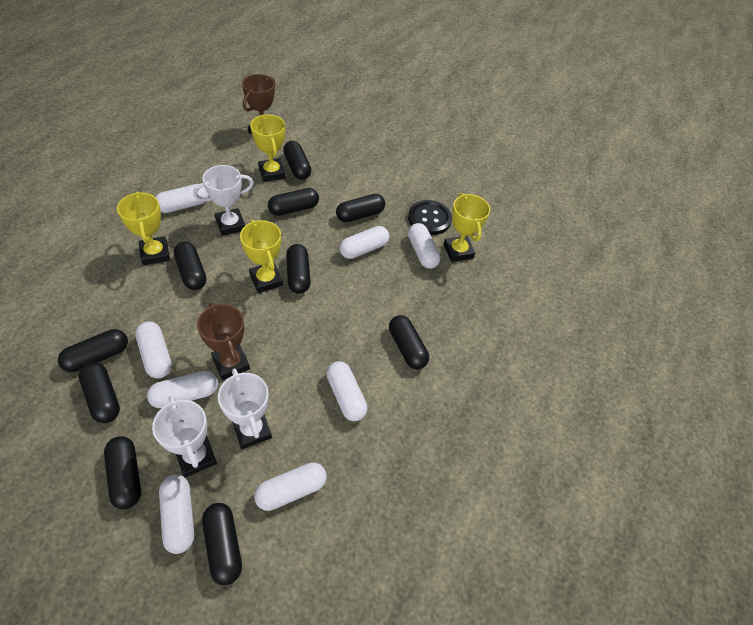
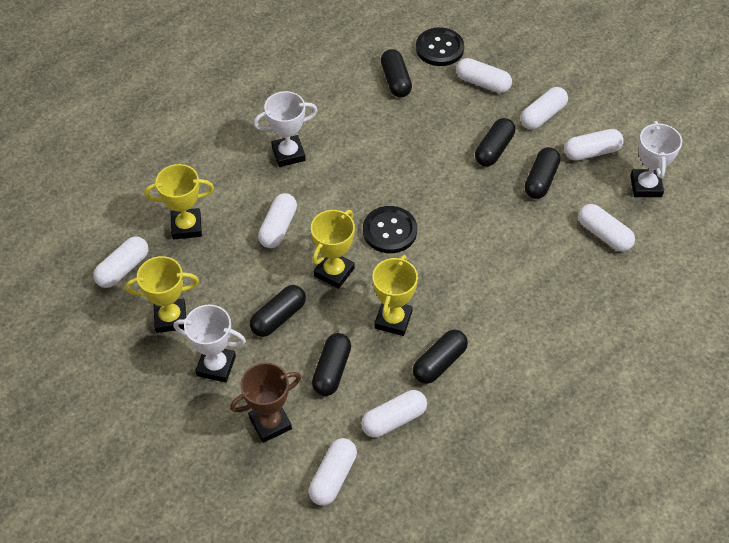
black button: [408,200,452,235] = 1 -> [363,206,417,253] [416,28,464,66] = 2
black capsule: [58,329,128,372] [78,362,120,423] [104,436,141,509] [174,242,206,290] [202,503,242,585] [268,188,319,216] [283,141,311,180] [286,244,311,294] [336,194,385,222] [389,315,429,369] = 10 -> [250,285,306,337] [312,333,351,396] [381,49,412,97] [413,330,468,384] [475,118,515,167] [524,147,560,199] = 6
brown trophy: [197,303,250,380] [242,74,275,134] = 2 -> [230,362,301,443] = 1

